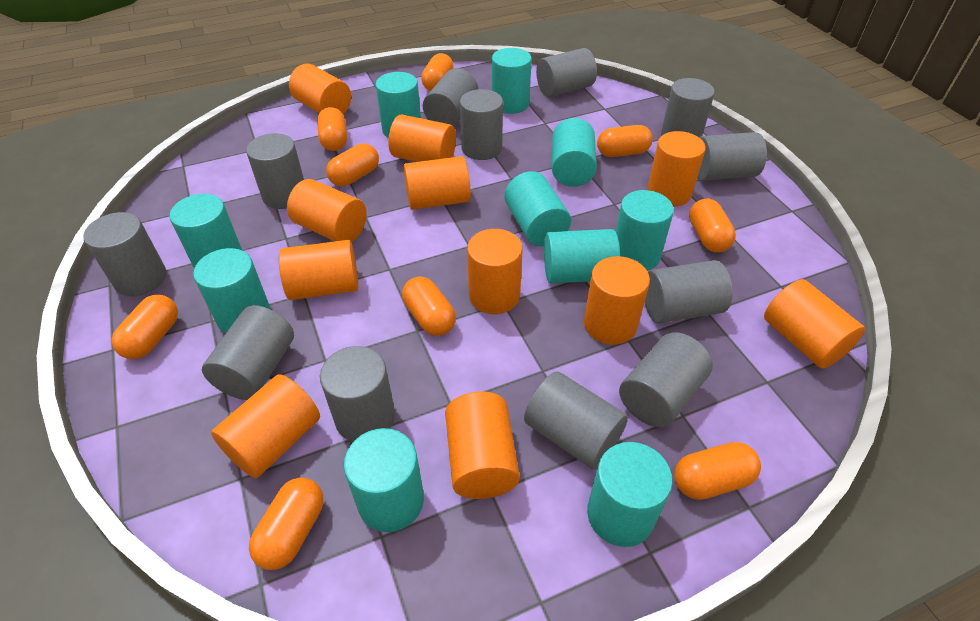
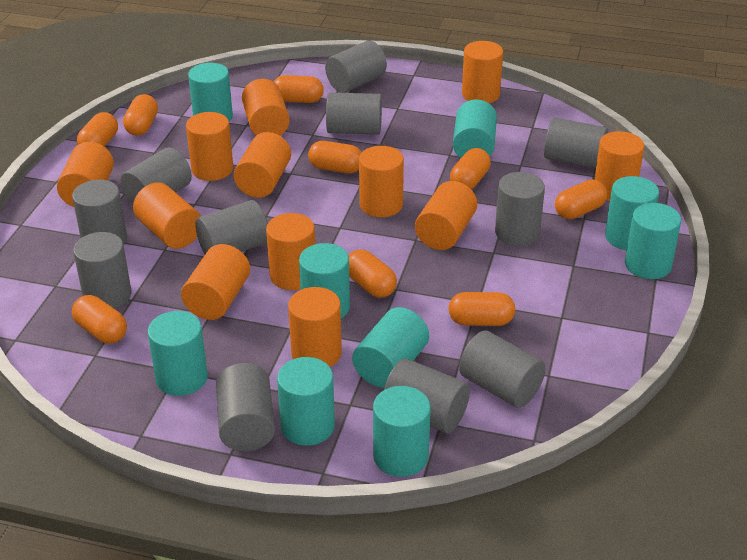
grey cylinder: [83,212,166,296] [202,305,294,400] [246,133,304,209] [320,346,395,442] [423,68,478,126] [460,89,503,160] [524,371,628,469] [536,48,597,97] [619,332,713,428] [645,260,733,323] [661,78,715,137] [697,132,767,181] = 12 -> [72,180,127,245] [73,232,131,309] [121,147,192,205] [196,200,267,254] [216,363,275,451] [325,41,387,93] [326,92,382,135] [384,359,470,434] [459,330,546,408] [495,172,545,246] [544,118,608,168] = 11
orange cylinder: [211,374,320,478] [279,240,358,300] [287,179,366,242] [289,63,351,114] [388,114,456,162] [404,156,471,210] [445,392,520,499] [467,229,523,314] [584,256,650,345] [647,131,706,207] [764,279,865,369] = 11 -> [57,142,114,207] [133,182,201,249] [181,244,250,320] [186,112,233,181] [234,132,291,198] [242,79,290,136] [266,213,315,290] [288,287,342,367] [359,146,404,217] [415,181,477,250] [462,41,503,103] [594,131,644,201] = 12
turquoise cylinder: [170,194,242,268] [193,248,270,333] [344,428,424,532] [376,72,421,138] [492,48,532,114] [504,171,571,246] [544,229,620,283] [552,118,597,187] [587,442,672,547] [616,190,674,271] = 10 -> [148,311,208,396] [188,63,233,122] [277,357,335,446] [299,243,350,318] [352,307,429,388] [373,386,431,477] [453,99,497,158] [605,176,659,250] [625,203,681,279] = 9

